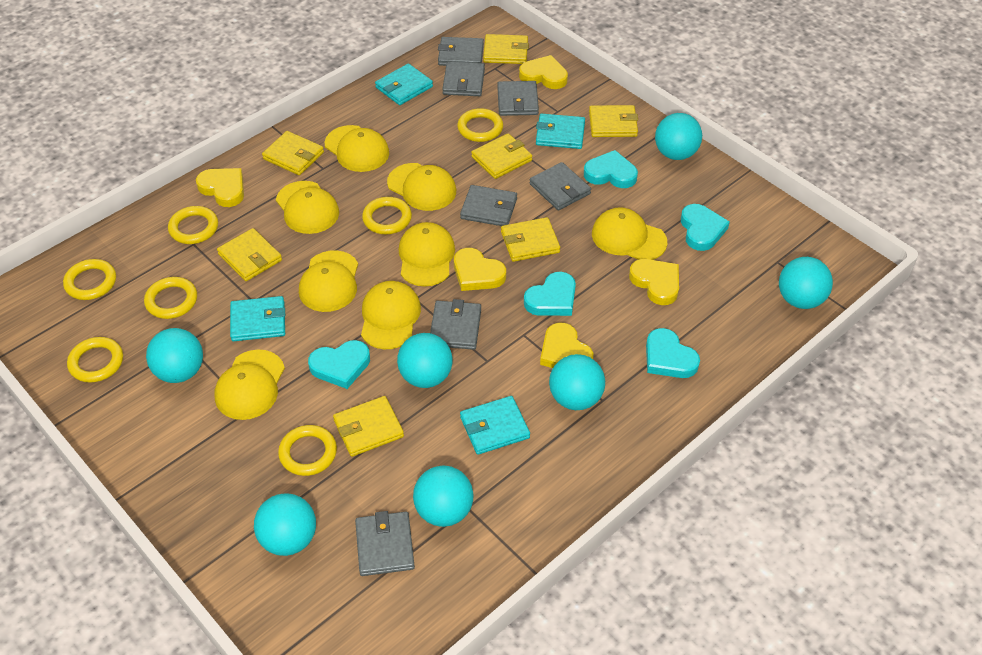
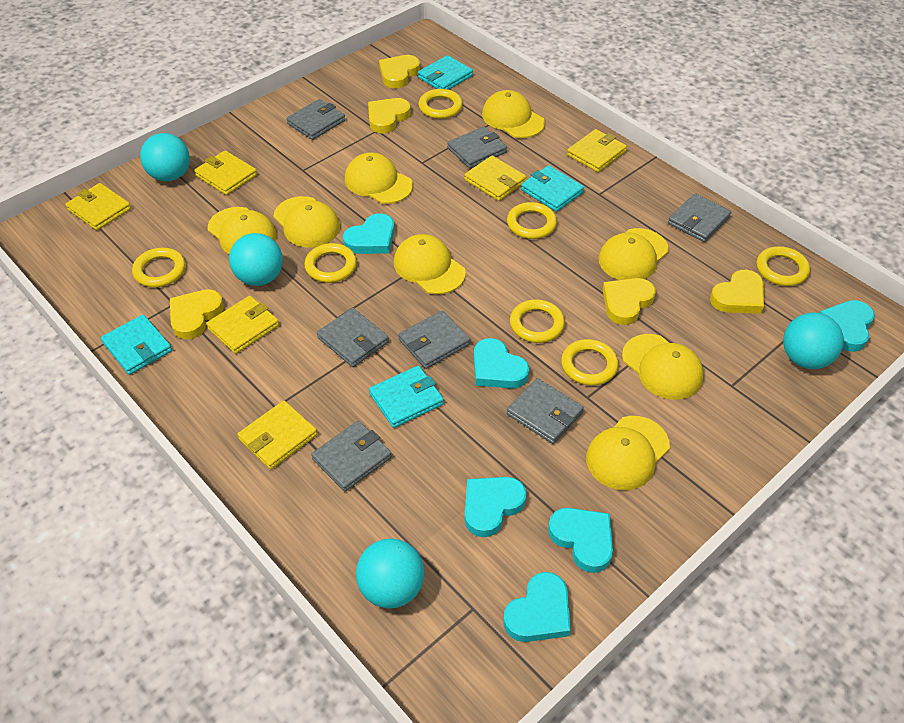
turquoise ball: [146,328,203,383] [254,493,316,556] [397,333,453,388] [413,466,474,527] [549,354,605,410] [655,113,702,160] [779,257,833,309] = 7 -> [140,133,190,182] [229,233,283,286] [356,539,424,609] [783,312,844,369] = 4
turquoise heart: [308,340,370,389] [524,272,576,316] [584,150,638,188] [646,328,700,378] [681,204,730,251] = 5 -> [343,213,394,254] [465,477,527,537] [474,338,529,388] [503,572,571,642] [548,508,613,573] [820,300,875,352] = 6
yellow wallet: [217,228,282,281] [262,131,324,175] [333,396,404,457] [471,133,532,179] [483,34,529,64] [501,217,560,262] [589,105,638,137] = 7 -> [65,183,131,230] [194,151,257,195] [206,296,279,354] [237,401,317,469] [464,156,527,201] [567,129,627,172] = 6

